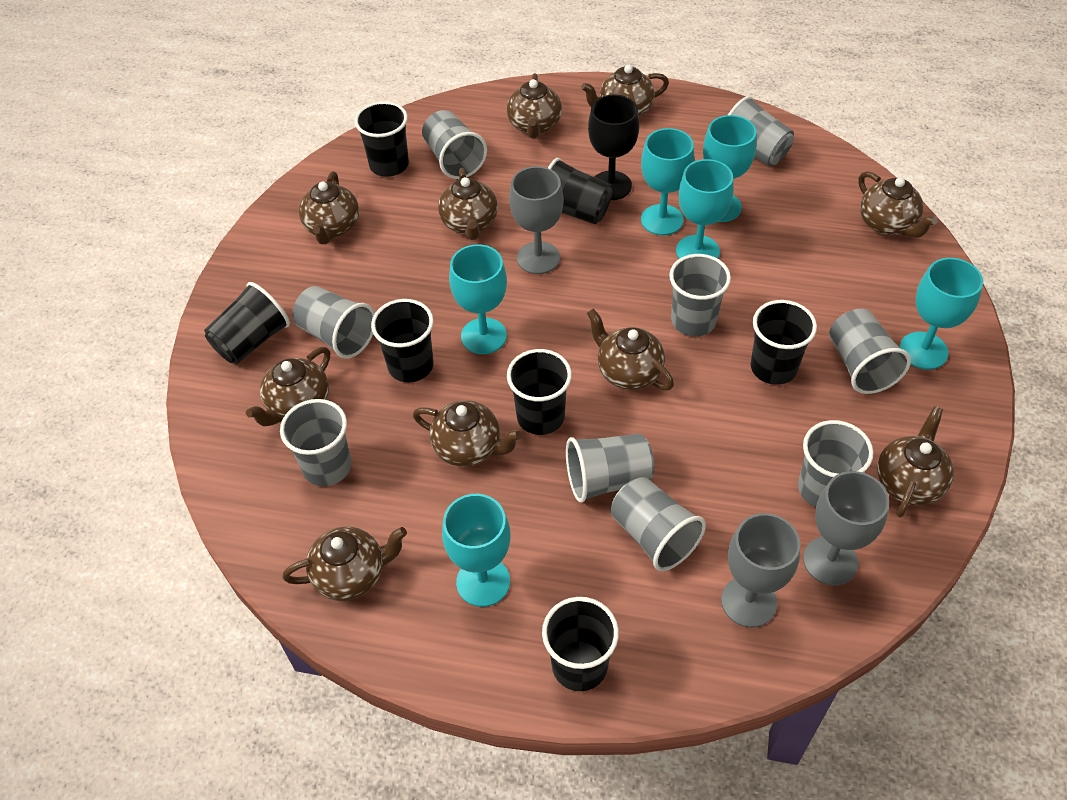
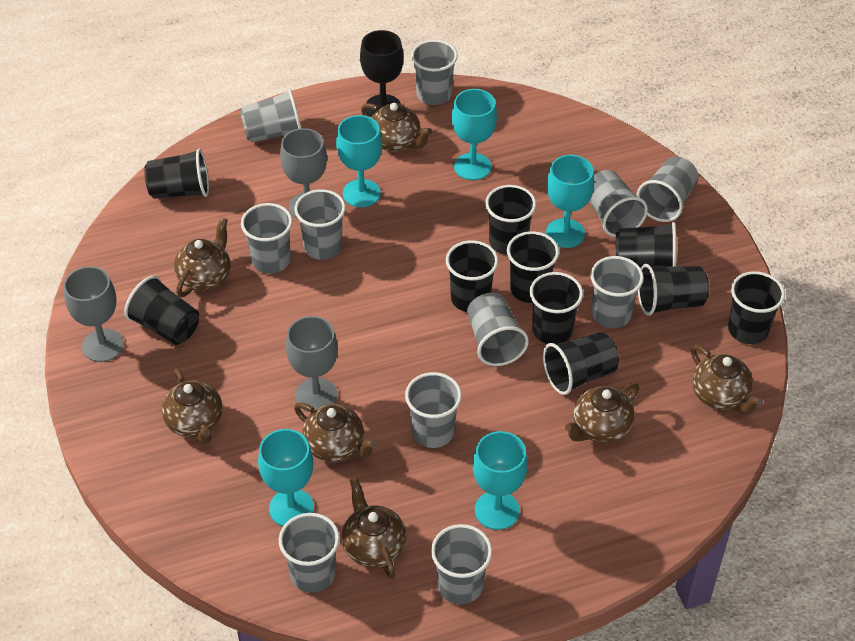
black cup: [204,282,290,364] [354,101,409,177] [371,299,434,382] [507,349,572,435] [542,597,619,691] [548,158,612,224] [751,300,817,385] = 7 -> [124,276,199,345] [144,149,209,199] [446,240,498,312] [485,185,536,255] [507,231,559,303] [529,272,583,344] [543,332,619,395] [616,222,676,268] [638,264,709,316] [728,271,785,344] = 10
brown teapot: [246,347,330,426] [282,527,407,601] [299,171,359,244] [413,400,522,467] [438,168,498,240] [507,73,562,138] [581,65,669,117] [587,309,674,390] [858,171,937,238] [877,406,954,517] = 10 -> [162,368,223,444] [174,217,231,297] [294,402,376,462] [342,478,406,579] [361,103,432,152] [565,383,640,443] [691,345,763,414] = 7
grey cup: [280,399,352,486] [292,286,375,359] [422,110,487,179] [566,434,654,503] [610,477,706,571] [669,254,731,336] [728,96,794,166] [798,420,874,507] [829,309,911,394] = 9 -> [240,89,301,143] [241,203,292,274] [279,513,340,593] [294,189,346,260] [405,372,462,448] [411,40,458,105] [431,524,492,604] [467,293,529,366] [589,170,648,237] [590,256,644,328] [637,157,698,222] = 11
turquoise goblet: [442,494,511,607] [449,244,507,354] [641,128,694,235] [676,159,734,259] [703,115,757,222] [900,258,983,370] = 6 -> [258,429,314,526] [336,115,382,207] [452,89,497,180] [473,431,528,530] [546,155,594,248] = 5

